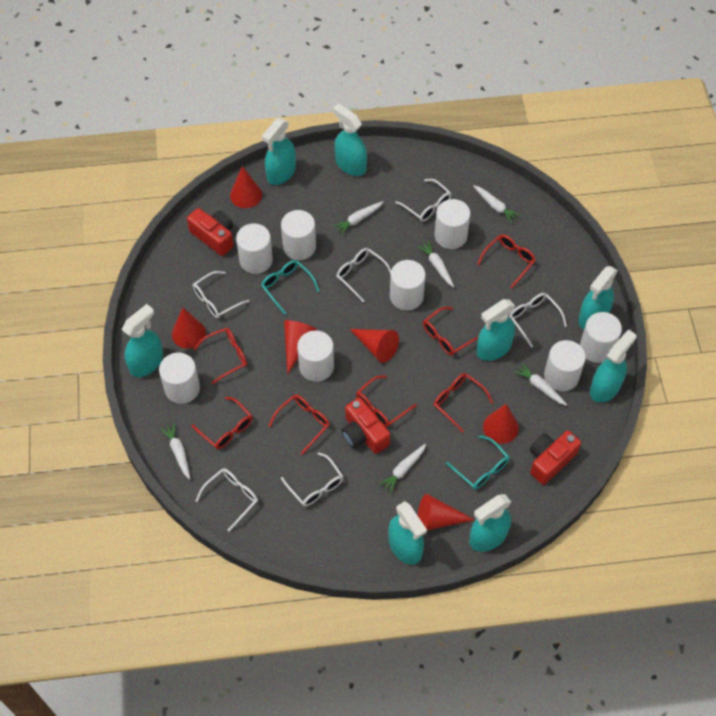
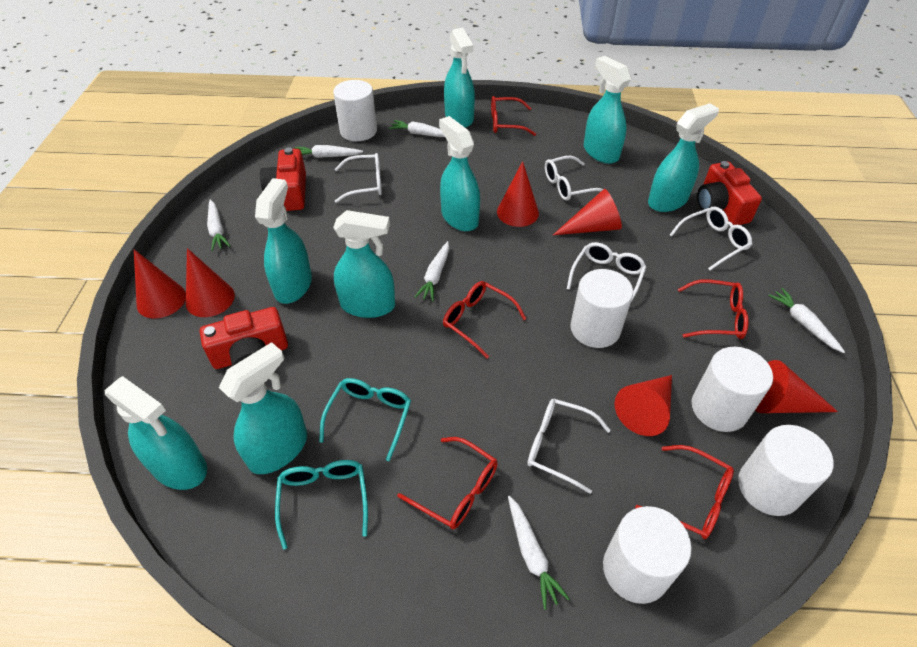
red glasses: [192,397,252,449] [193,328,247,384] [268,395,330,455] [356,375,417,427] [423,307,479,356] [433,373,493,433] [477,234,536,288] = 7 -> [397,437,498,529] [443,281,527,358] [491,96,536,136] [635,445,734,539] [678,279,749,339] = 5
white cylinder: [159,353,200,404] [236,223,273,274] [281,210,316,260] [297,330,334,382] [390,260,425,310] [434,199,470,249] [544,340,586,391] [580,312,622,363] = 8 -> [333,80,377,141] [570,269,633,348] [603,506,692,604] [691,347,773,432] [738,425,834,516] = 5
white glasses: [193,271,250,318] [196,468,258,532] [281,452,343,507] [336,248,391,302] [396,179,451,222] [509,293,567,348] = 6 -> [335,153,382,203] [527,399,611,494] [545,155,603,201] [567,242,646,302] [670,207,752,270] = 5

